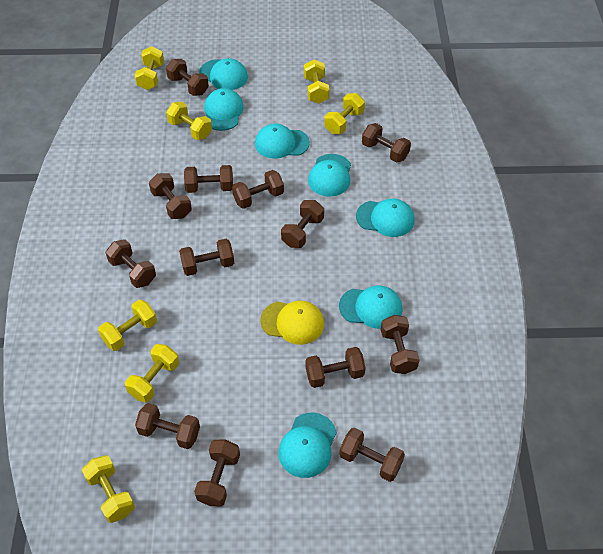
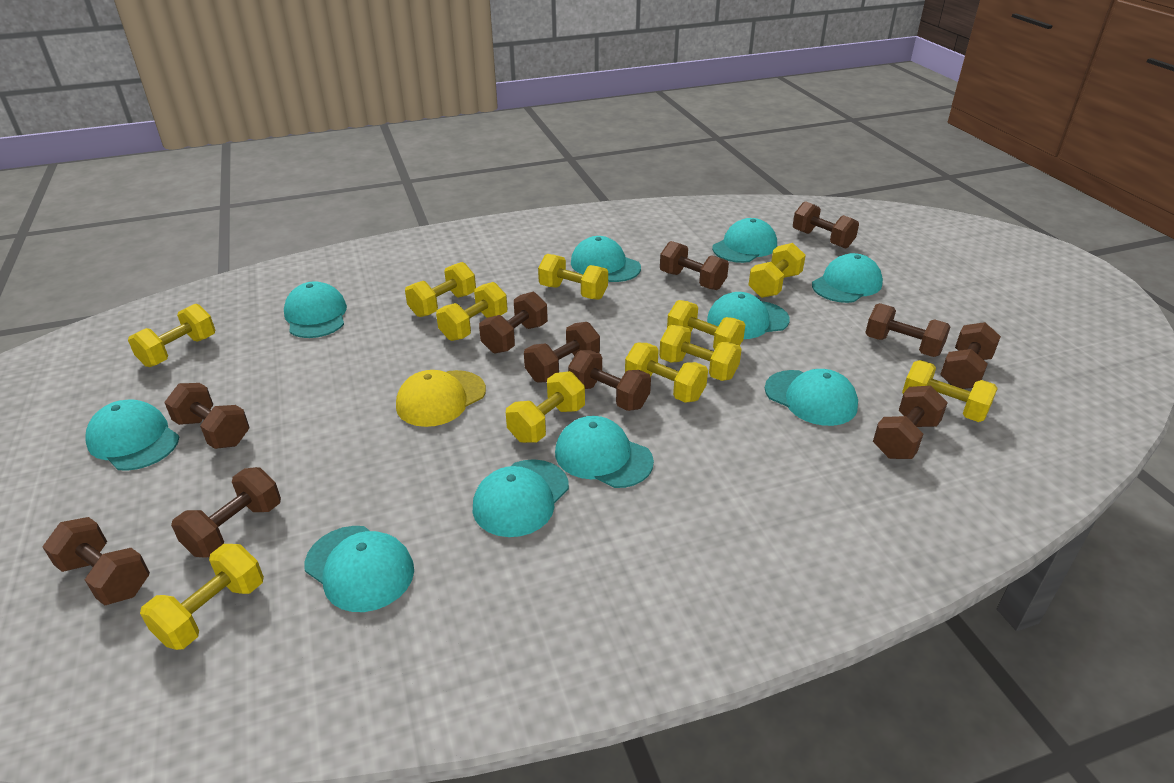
brown dumbbell: [106,239,156,288] [135,403,200,449] [149,173,192,219] [166,59,209,96] [179,239,234,276] [184,165,233,193] [194,439,240,506] [232,170,284,209] [281,200,324,248] [305,347,366,388] [340,428,405,482] [362,123,411,163] [381,315,420,374] = 13 -> [43,517,150,605] [164,383,250,449] [171,467,281,557] [479,292,548,353] [524,322,600,382] [568,350,651,411] [660,241,729,290] [793,201,859,249] [865,303,950,357] [873,386,948,459] [940,322,1001,389] = 11
turquoise cap: [199,58,248,90] [204,88,244,131] [255,124,310,159] [278,413,337,478] [308,154,351,197] [339,286,402,329] [356,198,414,237] = 7 -> [85,400,179,471] [284,281,347,338] [305,526,414,612] [473,459,569,537] [555,416,654,488] [571,236,641,282] [707,292,790,339] [712,218,777,263] [765,369,858,426] [812,253,883,303] = 10
yellow dumbbell: [82,455,135,523] [98,299,157,351] [125,344,179,403] [135,46,164,90] [166,102,212,140] [304,59,329,104] [324,93,365,134] = 7 -> [128,304,215,367] [140,544,264,650] [405,262,476,317] [436,282,507,341] [506,371,585,443] [538,254,608,300] [625,343,708,403] [659,325,742,381] [667,300,745,350] [748,243,806,298] [902,360,998,422] = 11

